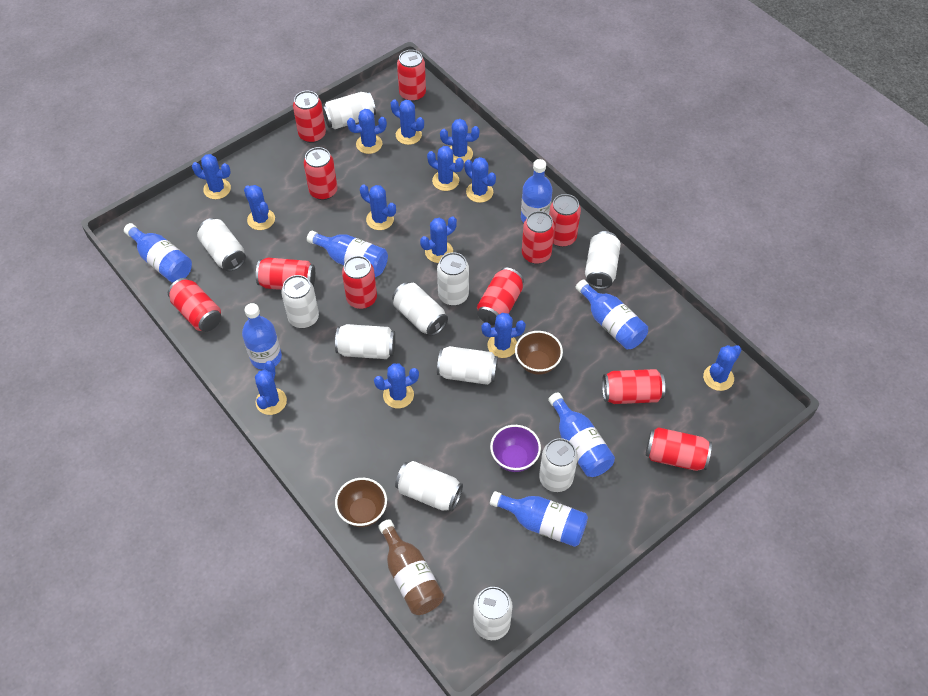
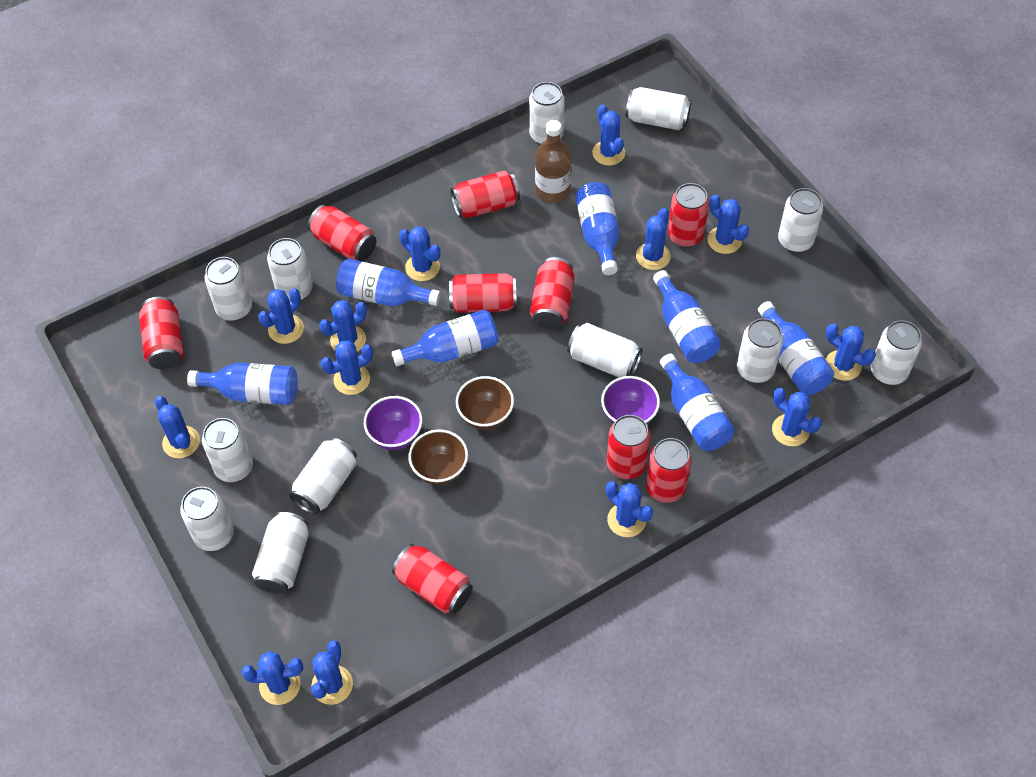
purple bowl: [490,425,541,472] = 1 -> [364,396,423,450] [601,376,660,424] = 2
red can: [168,278,222,332] [256,258,315,290] [293,91,326,143] [304,147,338,200] [342,256,377,309] [397,50,426,102] [477,268,524,326] [522,211,555,264] [549,194,581,247] [602,369,665,404] [646,427,712,471] = 11 -> [139,297,184,369] [308,205,377,261] [392,544,473,614] [449,273,517,313] [450,170,520,218] [530,257,575,329] [607,415,651,479] [646,438,692,503] [668,183,709,247] = 9
white can: [197,218,246,271] [281,275,319,328] [322,92,376,129] [335,324,395,359] [392,282,448,336] [395,461,463,512] [437,252,469,306] [437,346,498,385] [473,587,513,640] [539,438,578,492] [585,231,621,289] = 11 -> [180,487,234,551] [202,418,253,482] [204,257,252,321] [252,512,309,594] [267,238,312,300] [289,438,357,515] [529,82,565,145] [567,323,643,377] [626,87,692,130] [737,318,783,383] [778,188,823,253] [871,320,922,385] = 12

